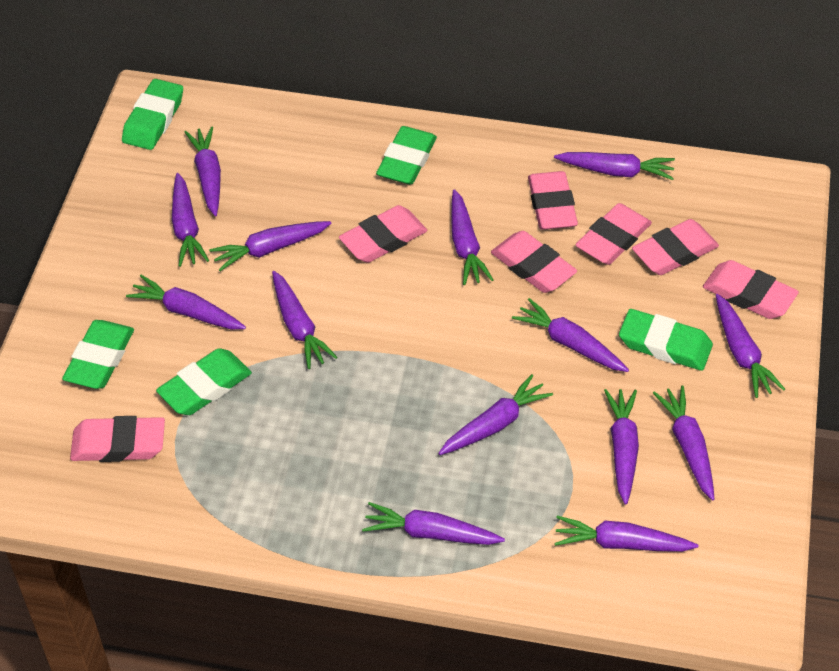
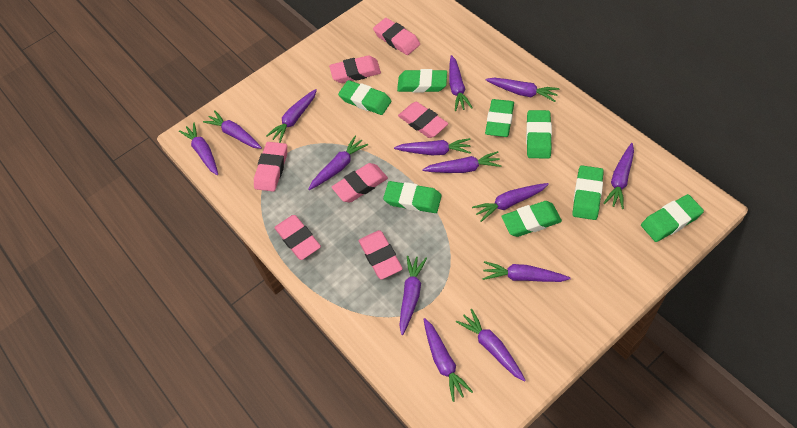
green eraser: [62,320,134,389] [122,79,183,150] [156,348,252,415] [376,126,437,185] [619,309,713,371] = 5 -> [338,80,391,115] [383,181,442,213] [397,69,447,93] [485,99,514,137] [501,201,562,237] [526,110,552,159] [572,166,604,220] [641,194,704,242] = 8

